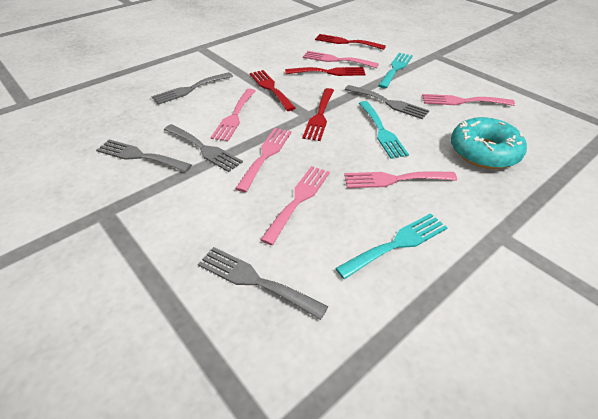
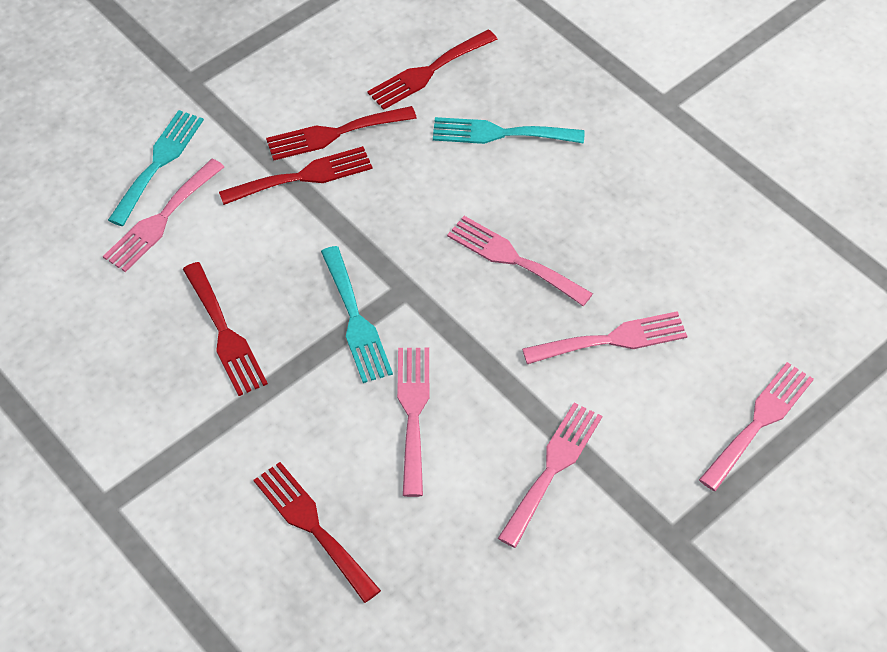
grey fork: [96,140,192,172] [151,72,233,105] [164,124,243,172] [198,247,328,320] [345,85,430,119] = 5 -> none = 0
red fork: [250,70,295,111] [285,67,366,76] [302,88,334,141] [315,34,386,50] = 4 -> [183,262,268,396] [219,146,373,205] [254,462,381,603] [266,106,417,161] [367,29,498,110] = 5
turquoise donut: [451,117,527,169] = 1 -> none = 0

